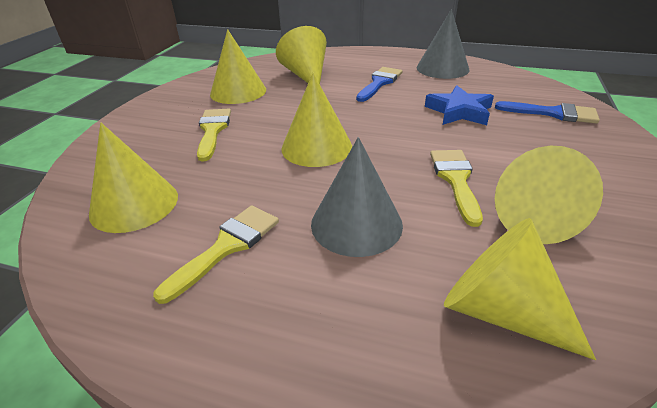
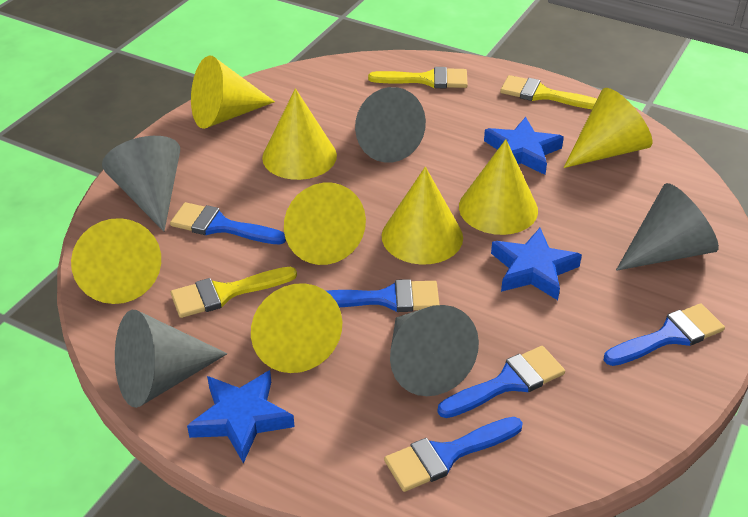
blue brush: [356,67,402,102] [495,101,600,124] = 2 -> [170,202,286,244] [326,279,439,312] [384,417,523,492] [437,346,565,418] [604,303,725,366] = 5
blue star: [425,85,494,125] = 1 -> [187,370,294,463] [484,117,564,175] [491,228,582,300] = 3
grey cone: [311,137,403,257] [417,9,469,79] = 2 -> [102,136,180,232] [115,310,227,408] [355,87,426,163] [390,305,479,396] [616,183,719,271] = 5
yellow cone: [89,123,178,233] [210,29,266,104] [276,26,327,84] [281,73,352,167] [444,218,596,360] [495,146,603,244] = 6 -> [71,218,161,304] [191,55,275,129] [251,283,342,373] [262,88,337,180] [284,183,366,265] [382,167,463,265] [459,139,538,235] [563,88,652,168] = 8

